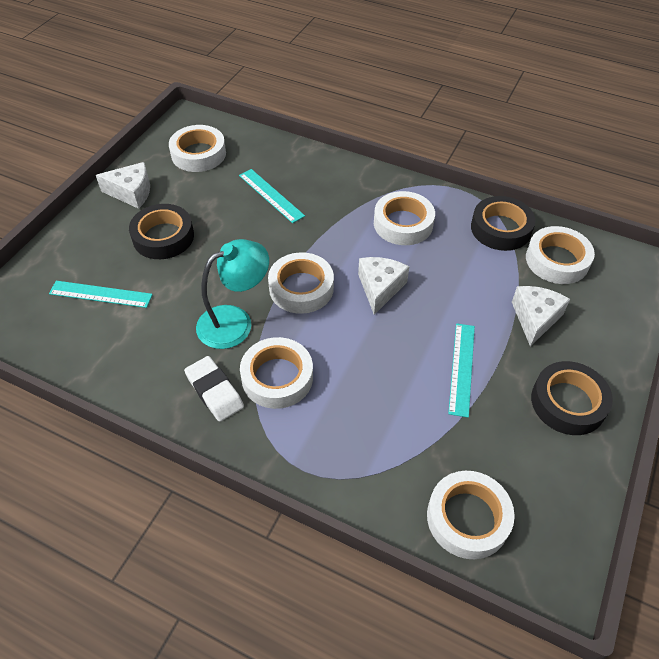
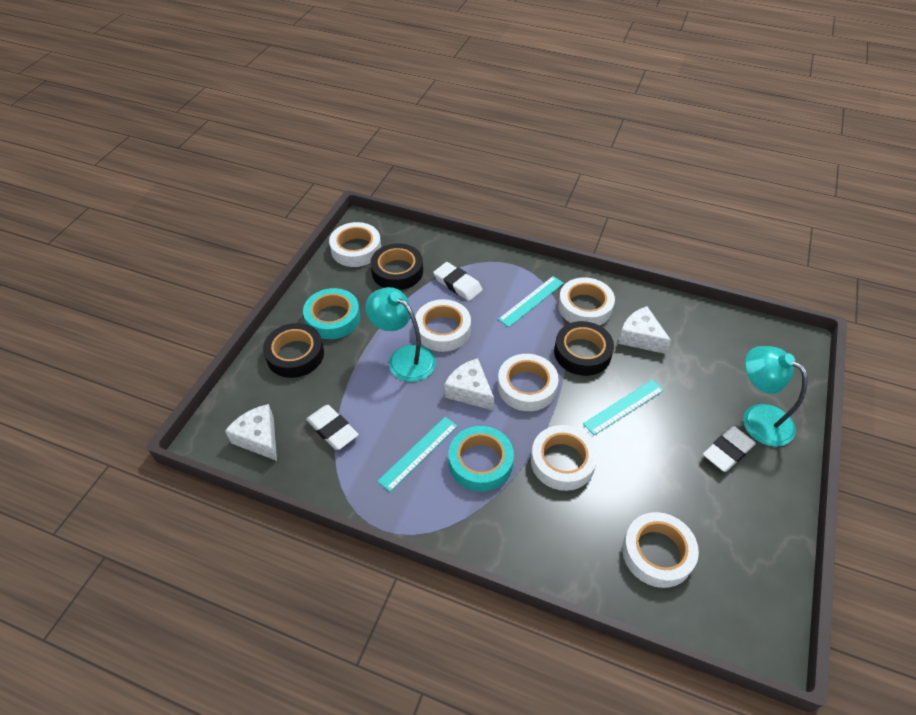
turquoise lamp: [196,239,269,349] = 1 -> [365,287,436,382] [743,346,808,447] = 2
turquoise tape: none = 0 -> [303,288,360,339] [449,426,514,491] = 2
white eraser: [184,356,244,422] = 1 -> [306,405,359,450] [433,262,483,301] [703,426,756,472] = 3

